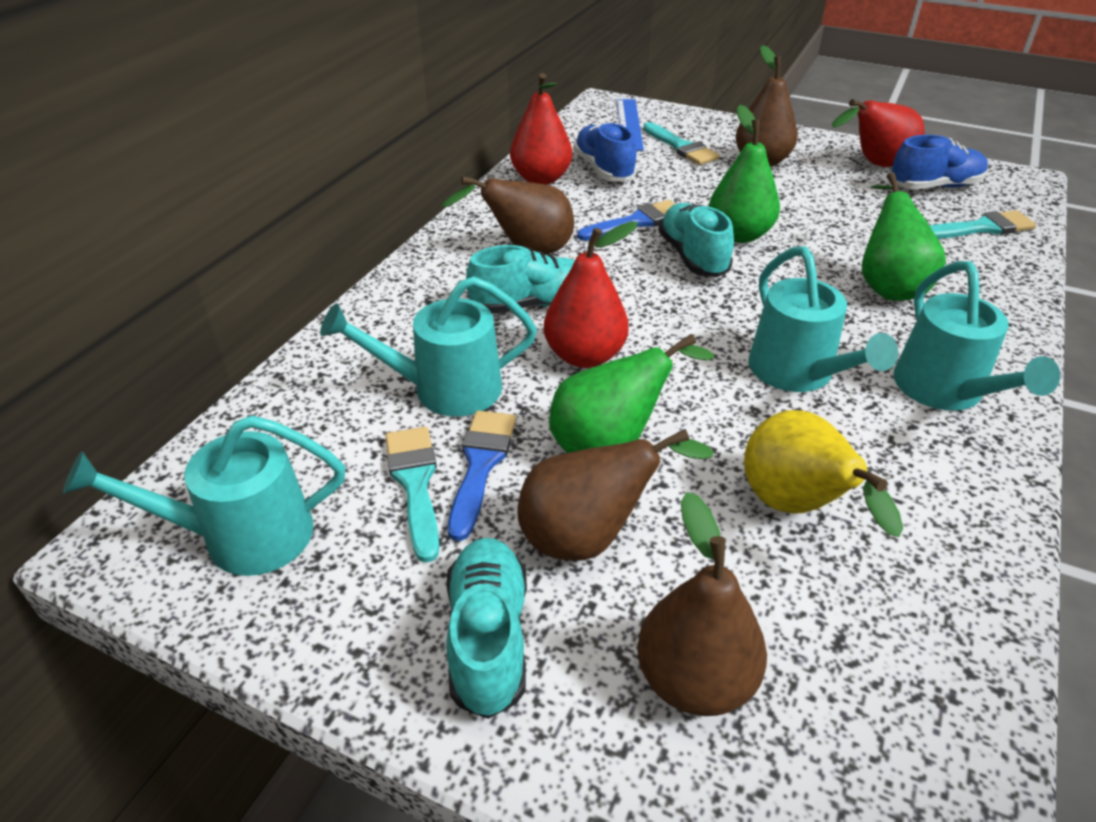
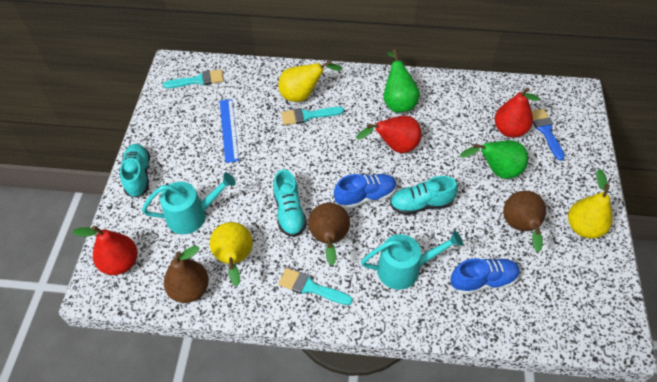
blue brush: [448,410,516,541] [577,200,675,241] = 2 -> [532,109,565,161] = 1
brown pear: [442,176,574,255] [518,429,714,561] [637,492,767,716] [735,45,798,167] = 4 -> [164,246,209,303] [308,203,350,265] [503,191,546,252] = 3
green pear: [549,334,714,453] [709,105,780,243] [862,172,946,301] = 3 -> [384,50,420,113] [460,140,528,179] = 2
turquoise watering can: [63,415,345,576] [320,276,537,417] [748,246,898,392] [893,261,1060,410] = 4 -> [142,173,236,234] [361,231,463,290] = 2
yellow pear: [744,410,903,537] = 1 -> [210,222,253,286] [278,61,343,102] [568,169,613,238] = 3

